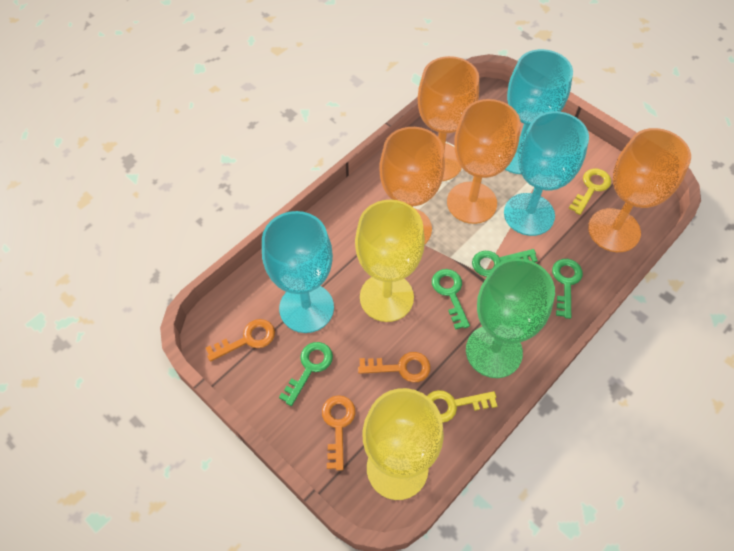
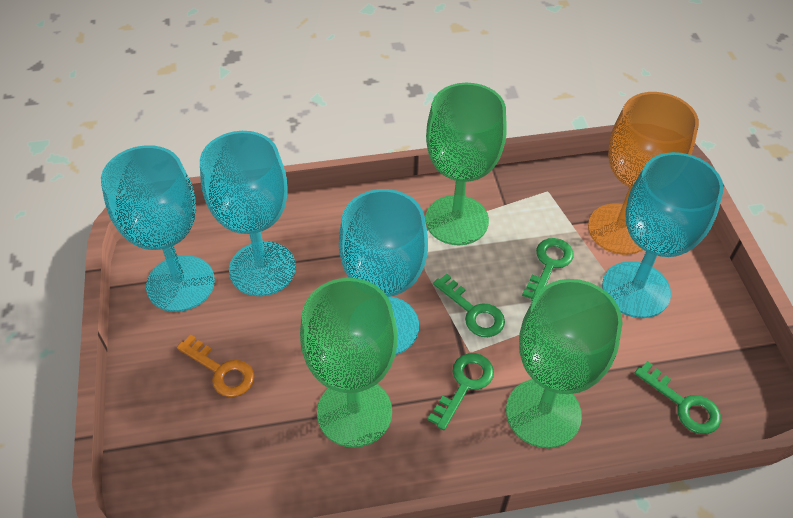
green goblet: [466,258,555,378] = 1 -> [300,278,398,448] [425,83,506,245] [506,279,622,448] = 3
orange goblet: [379,127,445,245] [418,56,479,181] [447,99,521,224] [588,128,691,252] = 4 -> [588,92,699,255] = 1
orange key: [206,319,275,362] [322,395,355,471] [358,352,431,382] = 3 -> [177,334,254,397] = 1
turquoise goblet: [262,211,334,333] [504,111,589,236] [505,49,573,174] = 3 -> [101,145,215,312] [200,131,296,296] [339,189,428,355] [602,152,724,318] = 4
yellow goblet: [355,200,425,322] [363,388,444,500] = 2 -> none = 0
yellow key: [427,390,497,423] [569,168,611,215] = 2 -> none = 0

